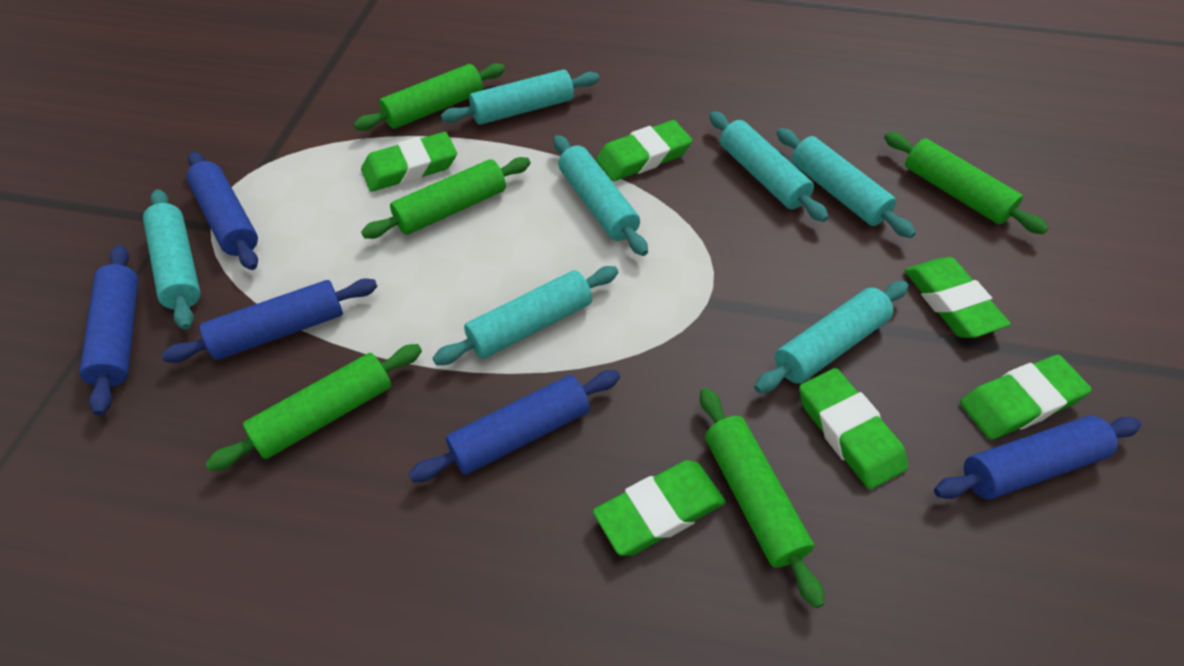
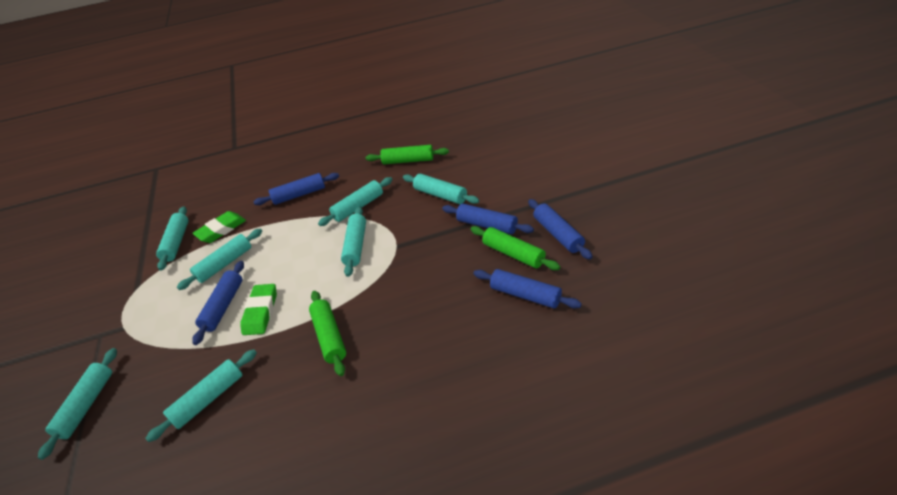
green eraser: [361,132,457,192] [593,460,726,556] [596,120,693,181] [799,368,908,490] [905,257,1011,338] [960,355,1092,440] = 6 -> [193,211,246,243] [240,284,277,335] = 2
green rolling pin: [206,344,422,471] [354,63,505,131] [361,157,531,239] [700,388,825,608] [884,132,1048,234] = 5 -> [309,291,346,376] [366,145,449,165] [471,226,560,270] = 3

